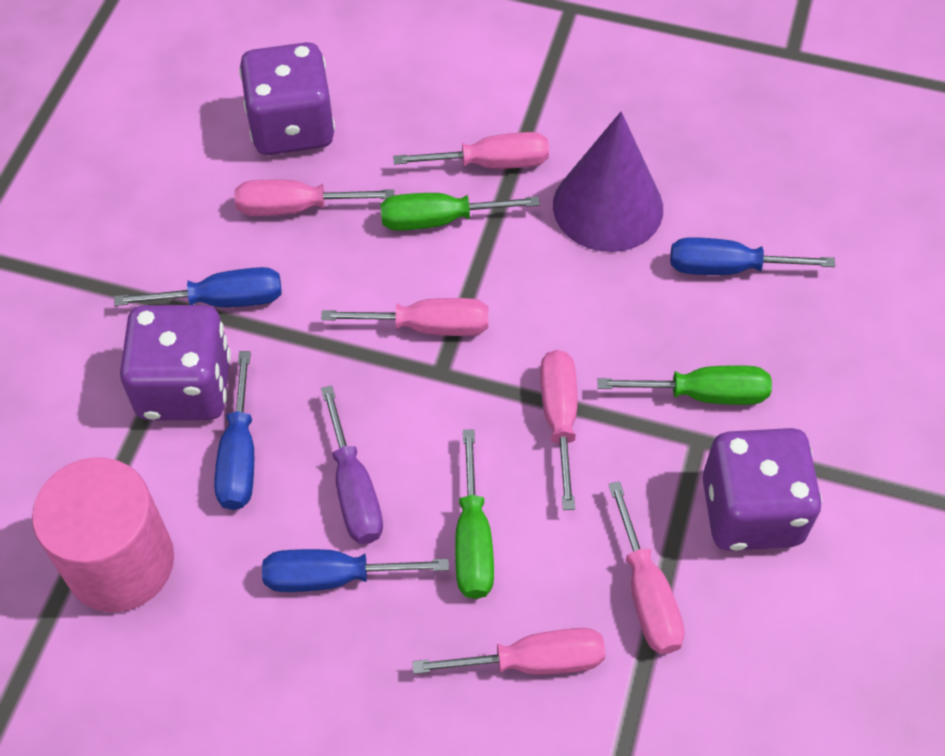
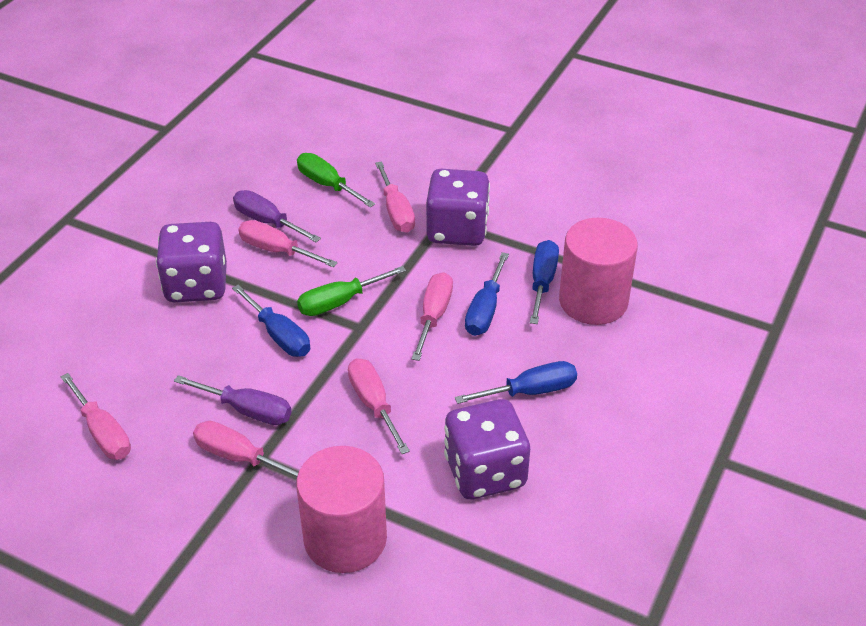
green screwdriver: [380,193,540,231] [455,429,494,599] [597,365,772,405] = 3 -> [297,153,375,207] [297,266,406,316] = 2
pink cylinder: [32,457,174,612] = 1 -> [296,446,387,573] [559,218,638,325] = 2
purple cone: [553,112,663,252] = 1 -> none = 0
purple screwdriver: [321,385,383,544] = 1 -> [174,375,292,425] [233,190,321,242] = 2

